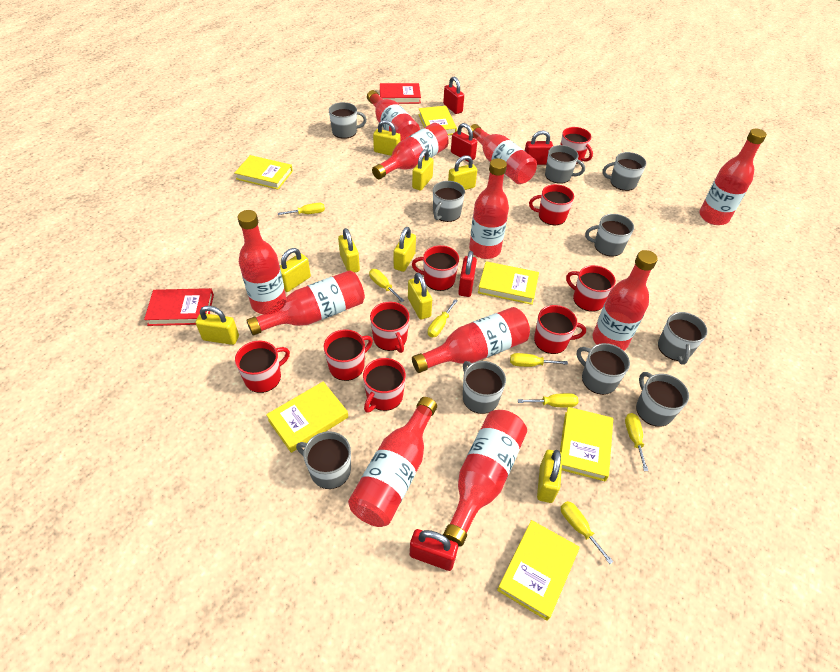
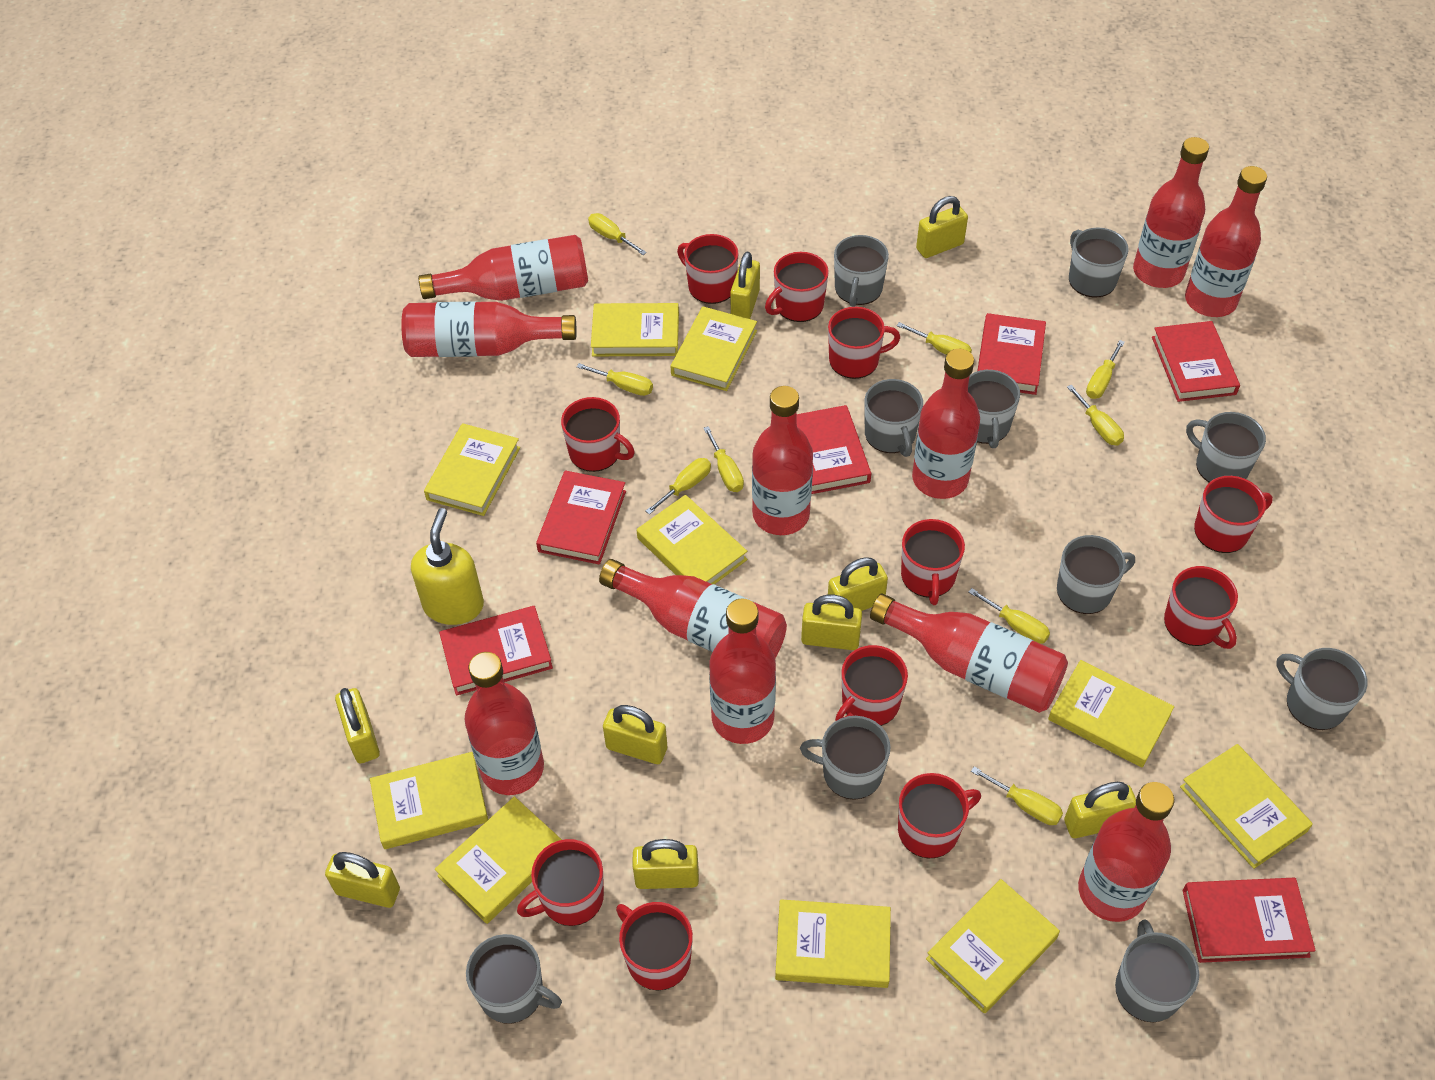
red book: [144,288,214,326] [380,83,421,104] = 2 -> [439,606,553,696] [536,471,626,564] [796,405,871,494] [977,313,1046,395] [1152,321,1240,402] [1183,878,1316,963] = 6
red mug: [235,341,290,393] [324,329,373,381] [363,358,406,413] [370,302,410,353] [412,245,459,291] [529,184,574,225] [534,305,586,354] [560,127,593,164] [566,265,616,312] = 9 -> [517,839,604,926] [561,397,635,472] [616,902,693,991] [677,234,739,304] [765,252,829,322] [828,307,900,379] [835,645,908,726] [898,773,981,858] [901,519,965,605] [1164,566,1238,649] [1194,476,1273,553] = 11
red padlock: [410,529,458,571] [443,77,464,114] [451,123,477,162] [458,251,477,297] [525,130,553,165] = 5 -> none = 0
yellow book: [235,155,293,190] [266,381,348,453] [418,106,457,135] [478,261,539,305] [497,520,580,621] [560,407,613,481] = 6 -> [370,752,488,849] [424,423,520,516] [435,796,562,924] [591,303,679,356] [637,495,747,584] [670,306,757,391] [775,899,891,988] [926,879,1060,1014] [1048,660,1174,767] [1180,744,1313,869] = 10
yellow screwdriver: [278,203,325,215] [369,269,404,302] [428,299,458,337] [510,353,568,367] [518,393,578,407] [561,501,613,564] [625,413,648,471] = 7 -> [577,363,653,396] [588,213,647,255] [645,458,711,515] [703,426,744,492] [897,322,972,355] [968,588,1050,644] [971,766,1063,825] [1067,385,1124,445] [1086,340,1125,399] = 9
yellow soap dispenser: none = 0 -> [411,508,484,625] = 1

